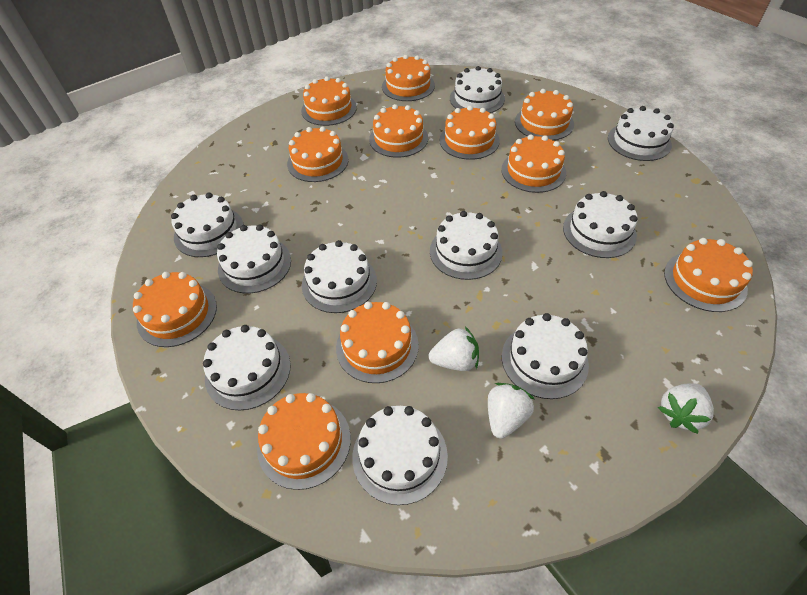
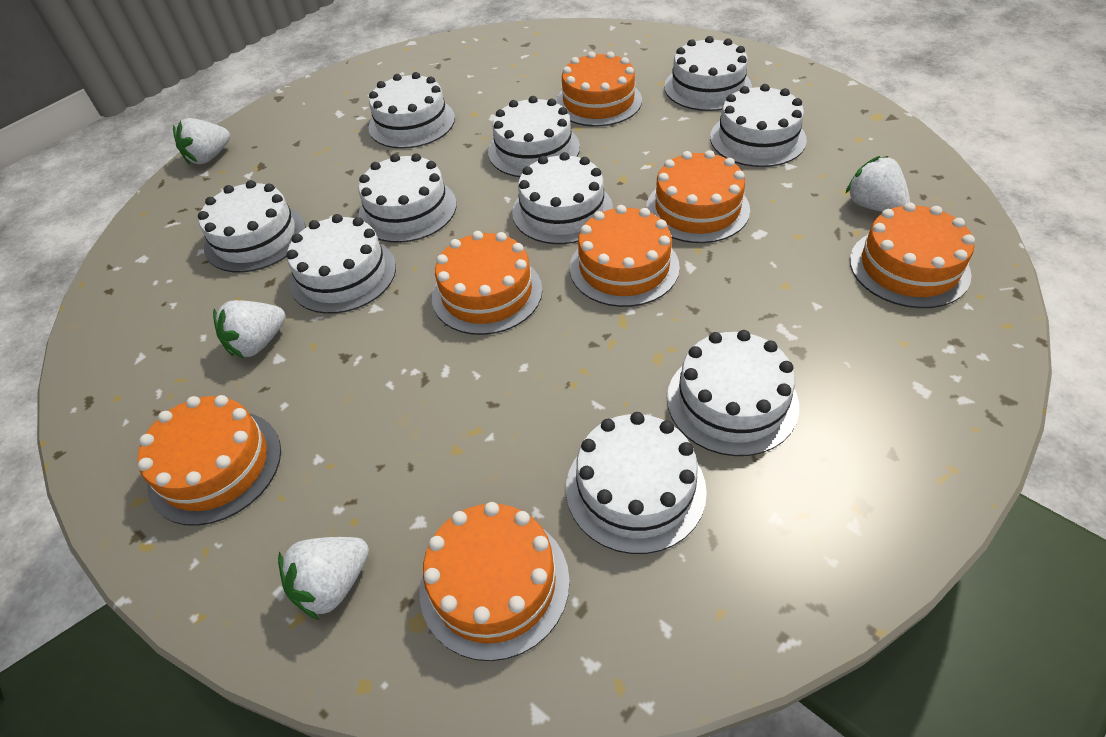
orange cake: [133,272,217,347] [257,393,351,490] [287,127,349,182] [301,76,357,126] [336,302,419,383] [369,104,428,158] [382,55,435,101] [440,106,500,160] [501,134,566,193] [515,89,574,140] [664,238,753,312] = 11 -> [138,395,281,526] [419,502,570,661] [432,231,542,335] [556,51,642,126] [570,205,680,307] [646,150,750,243] [850,202,975,308] = 7
white strawberry: [428,327,479,371] [488,383,534,439] [658,383,714,434] = 3 -> [173,118,230,165] [213,300,286,358] [278,537,369,620] [846,156,910,212] = 4

